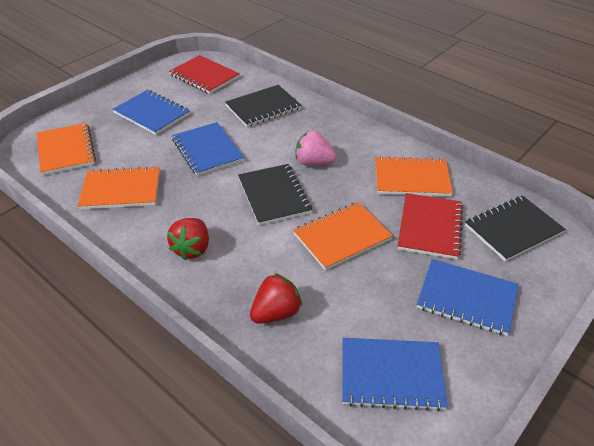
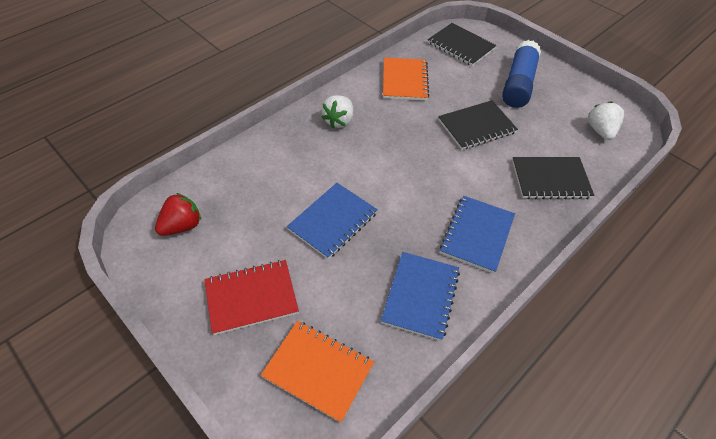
blue glue stick: none = 0 -> [502,40,541,108] = 1
blue notebook: [113,90,190,135] [172,122,244,176] [342,338,448,411] [417,259,519,336] = 4 -> [287,183,378,259] [381,252,460,341] [440,196,515,273] = 3
orange notebook: [37,123,96,175] [78,166,160,210] [293,202,393,270] [375,156,453,197] = 4 -> [261,321,374,423] [383,58,429,101] = 2
pink strawberry: [296,131,337,166] = 1 -> none = 0
red notebook: [169,55,240,94] [398,193,464,259] = 2 -> [204,260,299,335] = 1
red strawberry: [167,218,209,260] [250,273,302,324] = 2 -> [155,193,201,236] = 1
white strawberry: none = 0 -> [321,95,353,128] [588,101,624,140] = 2

